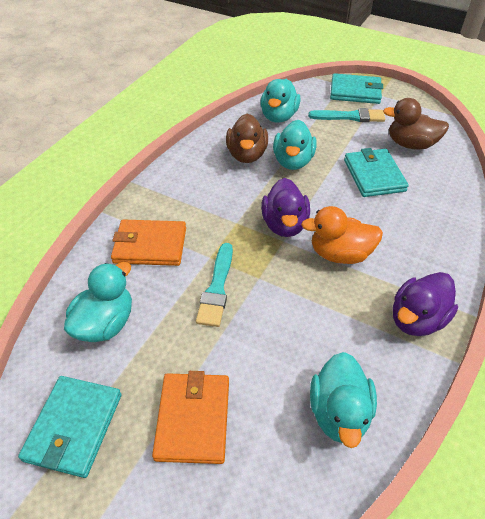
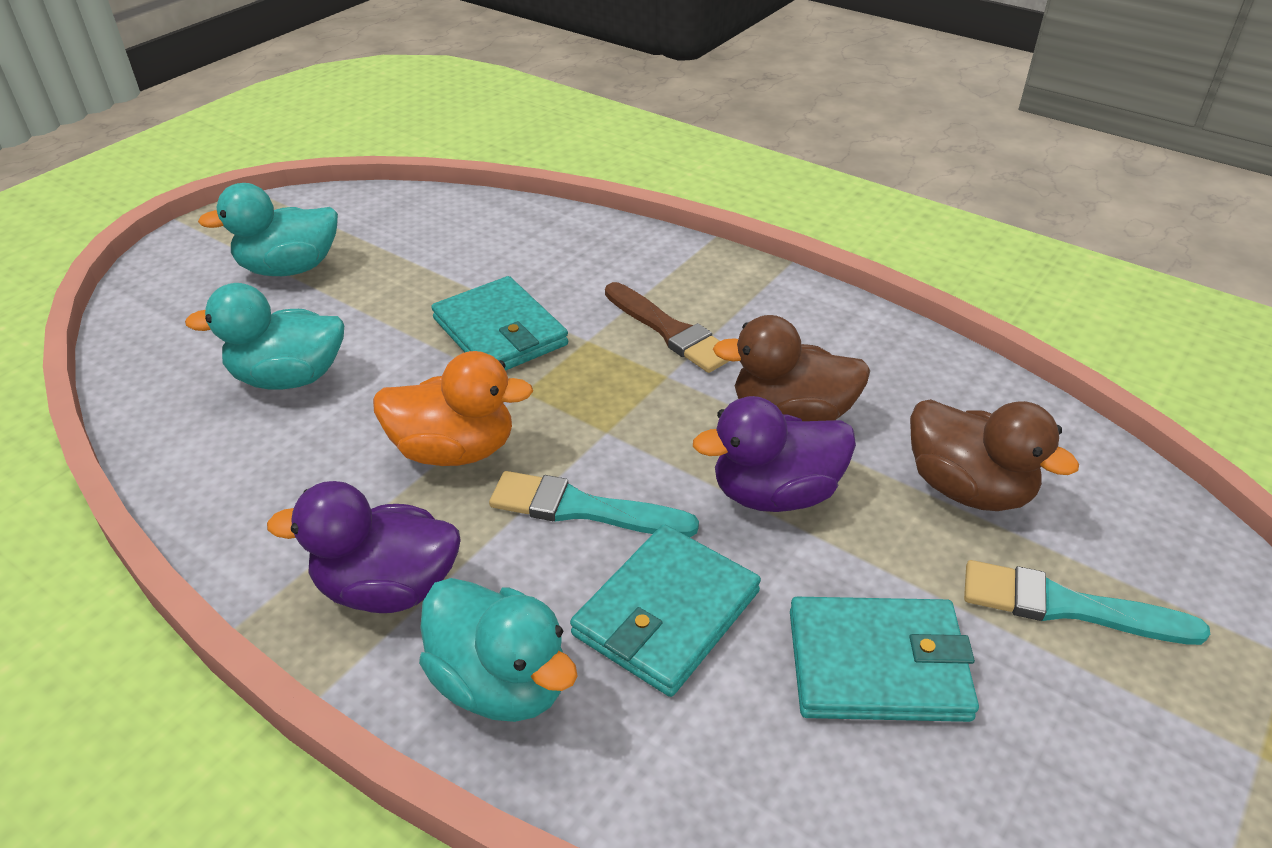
brown brush: none = 0 -> [605,282,729,373] = 1
orange wallet: [111,219,186,266] [152,371,229,464] = 2 -> none = 0
turquoise duck: [64,262,132,342] [260,79,301,123] [273,120,316,170] [310,352,377,448] = 4 -> [185,283,344,389] [198,183,338,276] [419,578,578,722] = 3

